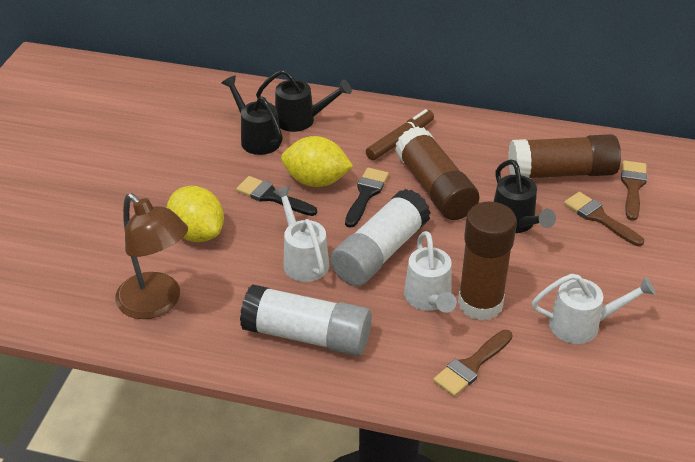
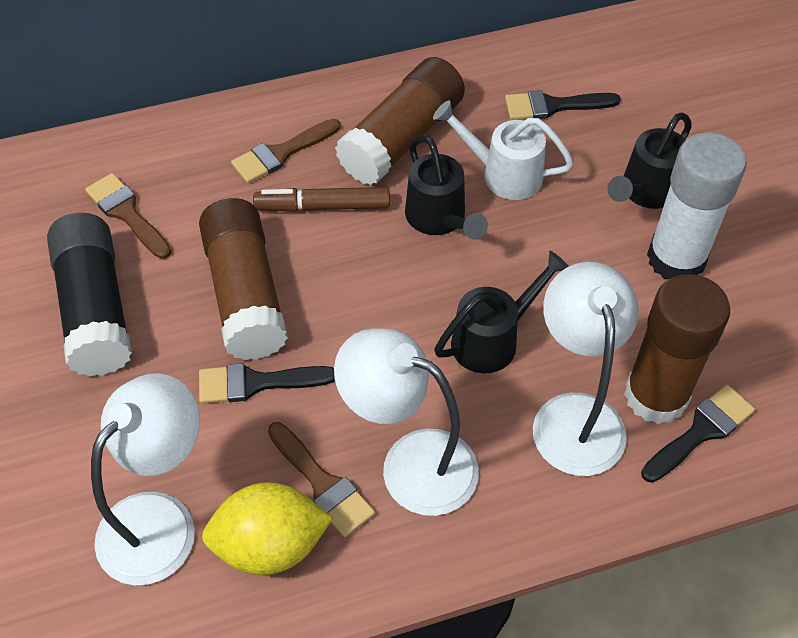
black brush: [236,176,317,216] [345,168,389,228] = 2 -> [199,363,335,404] [505,90,621,120] [641,385,755,483] = 3
black glue stick: none = 0 -> [47,213,132,376] = 1
brown lamp: [115,193,188,319] = 1 -> none = 0
white glue stick: [240,284,372,356] [330,189,431,286] = 2 -> [647,132,747,279] = 1
white lamp: none = 0 -> [91,373,200,585] [334,328,479,516] [533,262,639,476] = 3
white watering can: [273,186,329,282] [404,231,457,313] [532,273,656,344] = 3 -> [433,100,574,200] = 1
yellow lemon: [167,186,224,242] [281,136,353,187] = 2 -> [202,482,333,575] = 1

